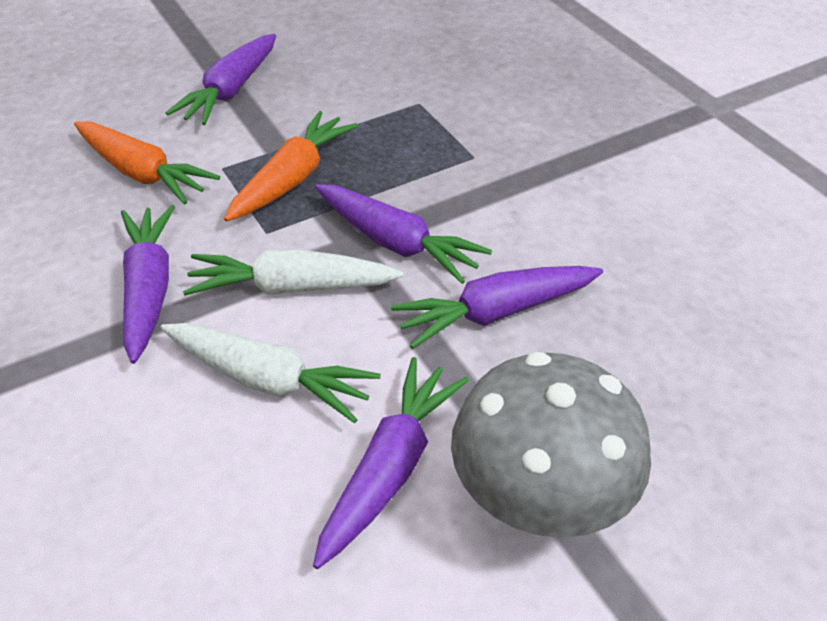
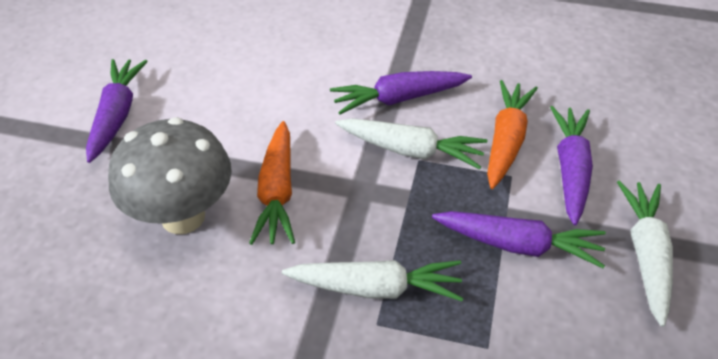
purple carrot: [121,205,175,364] [166,34,276,125] [313,357,469,569] [315,184,492,284] [391,266,603,349] = 5 -> [86,59,148,163] [330,71,472,115] [432,211,606,268] [550,106,593,225] = 4
white carrot: [161,323,381,423] [183,249,403,296] = 2 -> [282,260,463,301] [335,118,488,169] [617,180,673,327] = 3

